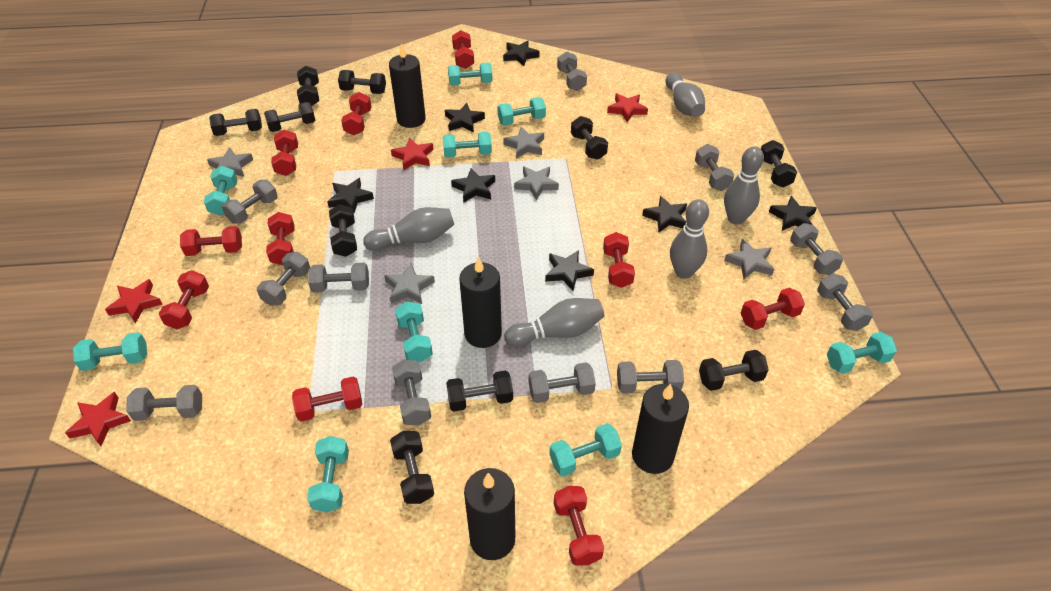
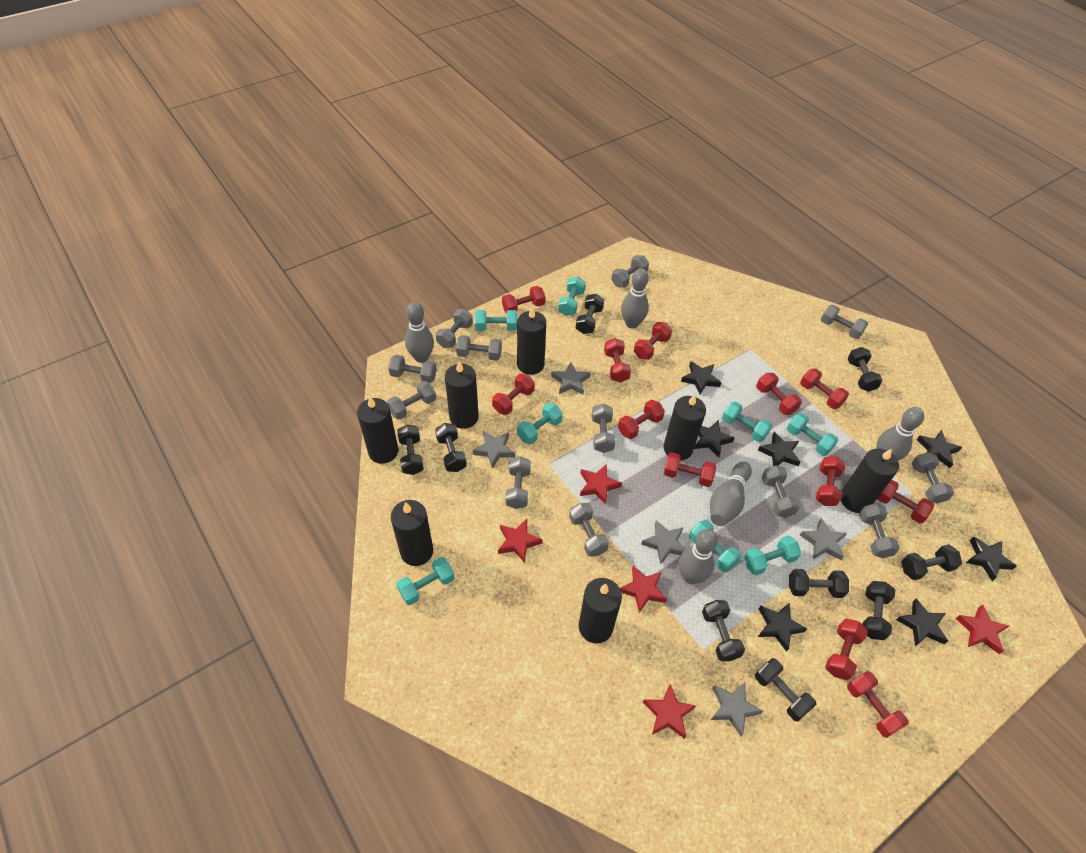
black candle: [389,43,426,128] [459,257,502,348] [464,468,515,560] [632,384,689,474] = 4 -> [357,397,399,464] [391,500,433,566] [445,361,479,429] [517,307,546,375] [579,578,622,643] [663,394,706,461] [841,448,899,513] = 7
black dumbbell: [209,109,262,136] [264,102,315,132] [297,66,319,106] [329,204,357,257] [338,70,386,94] [390,431,434,504] [446,370,513,411] [571,116,608,160] [699,350,769,391] [761,140,797,187] = 10 -> [397,424,424,475] [435,423,467,472] [576,294,604,334] [702,600,745,661] [755,658,816,722] [789,569,849,598] [848,347,883,392] [862,581,895,640] [901,544,962,580] = 9
grey dumbbell: [126,385,202,421] [222,179,278,224] [257,252,310,306] [308,263,369,293] [392,359,431,426] [529,362,596,403] [557,51,587,91] [617,360,684,394] [695,144,734,191] [790,223,843,275] [817,273,873,331] = 11 -> [387,381,436,420] [388,355,437,383] [436,309,473,348] [456,335,502,361] [505,456,531,509] [569,503,609,557] [592,404,616,453] [611,255,649,288] [762,465,800,518] [821,305,868,339] [859,503,900,558] [912,452,954,504] = 12
red dumbbell: [159,270,209,329] [180,226,242,256] [266,212,294,265] [271,130,298,176] [292,377,362,422] [341,92,372,135] [452,30,474,69] [554,486,604,566] [603,232,635,288] [741,288,805,330] = 10 -> [492,374,535,415] [502,286,546,313] [604,338,631,383] [618,400,665,439] [634,322,672,360] [664,452,716,487] [756,373,802,415] [800,368,849,409] [816,456,846,506] [825,619,868,680] [847,671,909,738] [877,480,934,523] = 12
red star: [65,392,131,446] [105,279,163,324] [391,138,434,170] [607,93,648,122] = 4 -> [498,519,543,563] [580,464,622,505] [620,566,667,613] [643,684,696,739] [955,604,1009,654] = 5
turquoise dumbbell: [73,332,147,371] [204,166,237,216] [307,436,349,512] [395,302,433,362] [443,132,492,157] [448,63,493,86] [497,97,546,125] [549,423,622,477] [827,332,897,374] = 9 -> [396,557,455,605] [475,310,517,331] [517,403,563,444] [558,276,586,316] [689,520,741,572] [722,401,773,442] [744,536,801,575] [787,413,838,456] = 8

